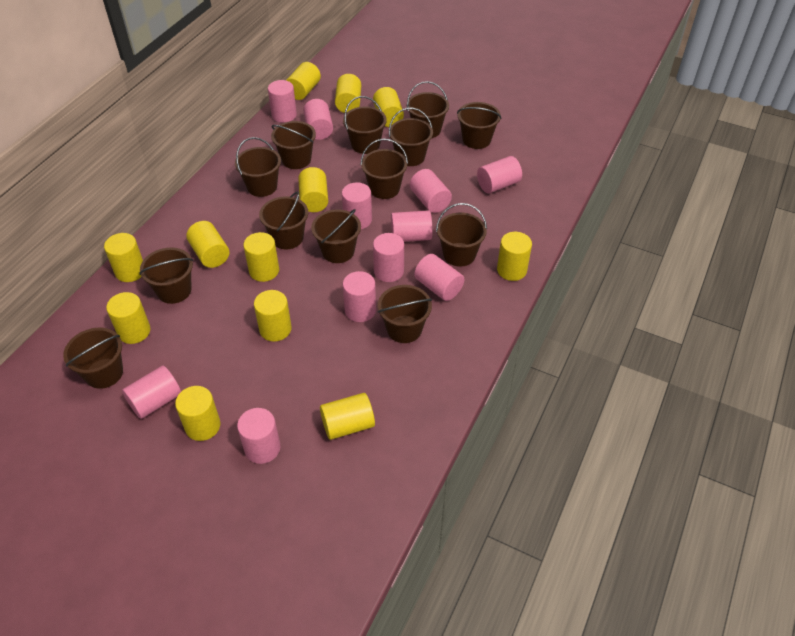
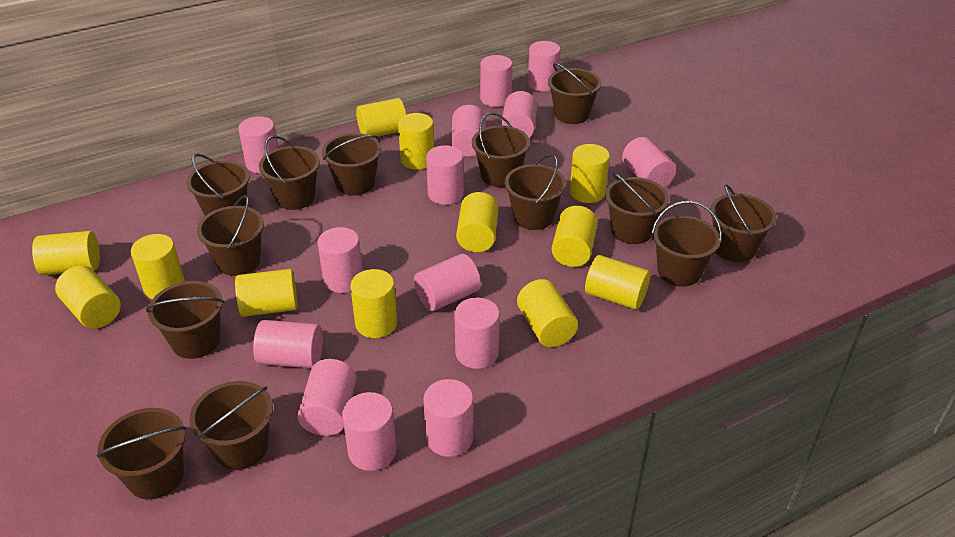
pink cylinder: [122,366,181,419] [237,408,280,464] [268,80,297,123] [303,99,333,140] [342,182,372,229] [343,271,376,322] [373,233,404,282] [391,210,433,242] [410,169,452,213] [414,254,464,301] [477,156,522,193] = 11 -> [238,116,278,173] [253,320,323,368] [297,359,357,436] [317,227,363,293] [342,392,397,471] [414,254,481,311] [423,379,473,457] [426,145,464,205] [451,105,485,157] [454,298,500,369] [480,55,512,107] [501,91,537,138] [528,41,561,92] [622,137,676,188] = 14

